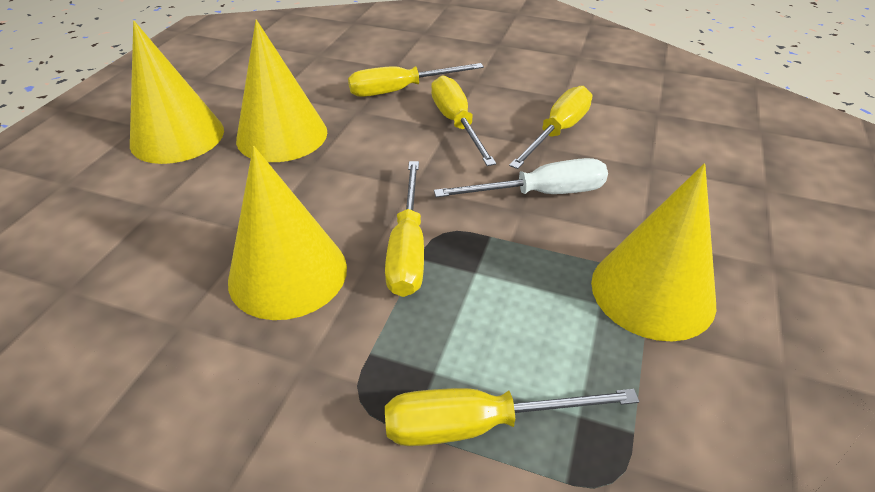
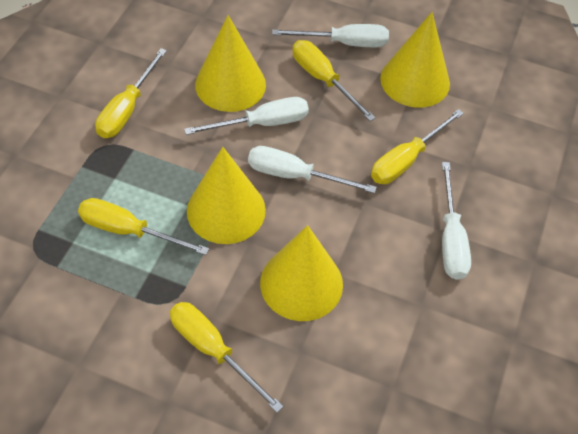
white screwdriver: [434,158,608,197] = 1 -> [184,97,309,135] [248,146,377,193] [272,24,389,47] [442,162,471,280] = 4

